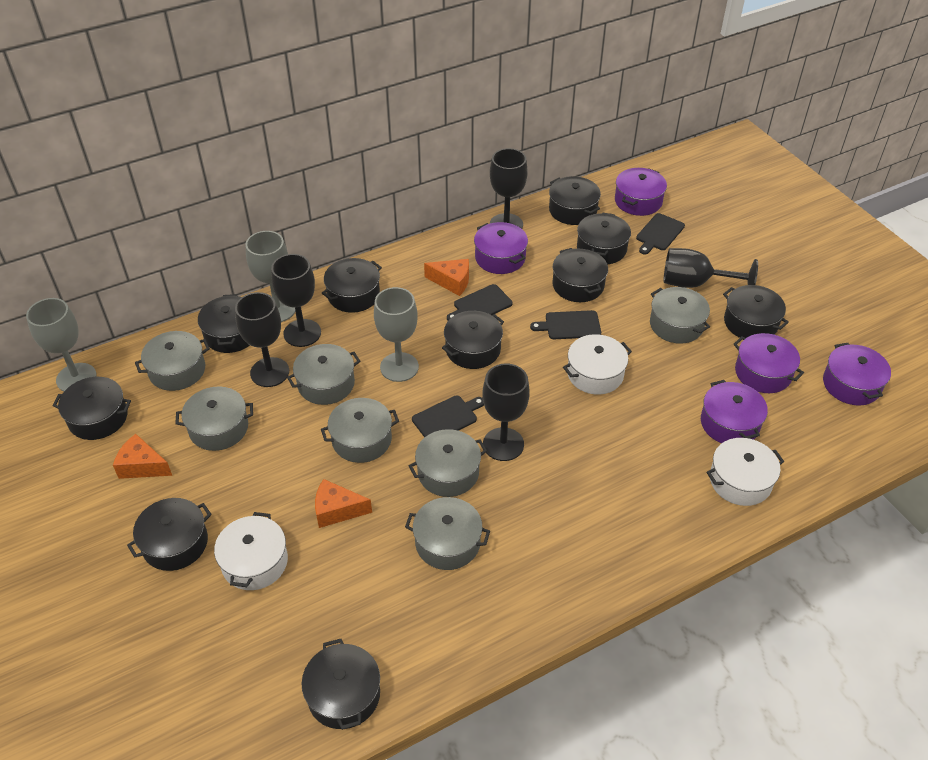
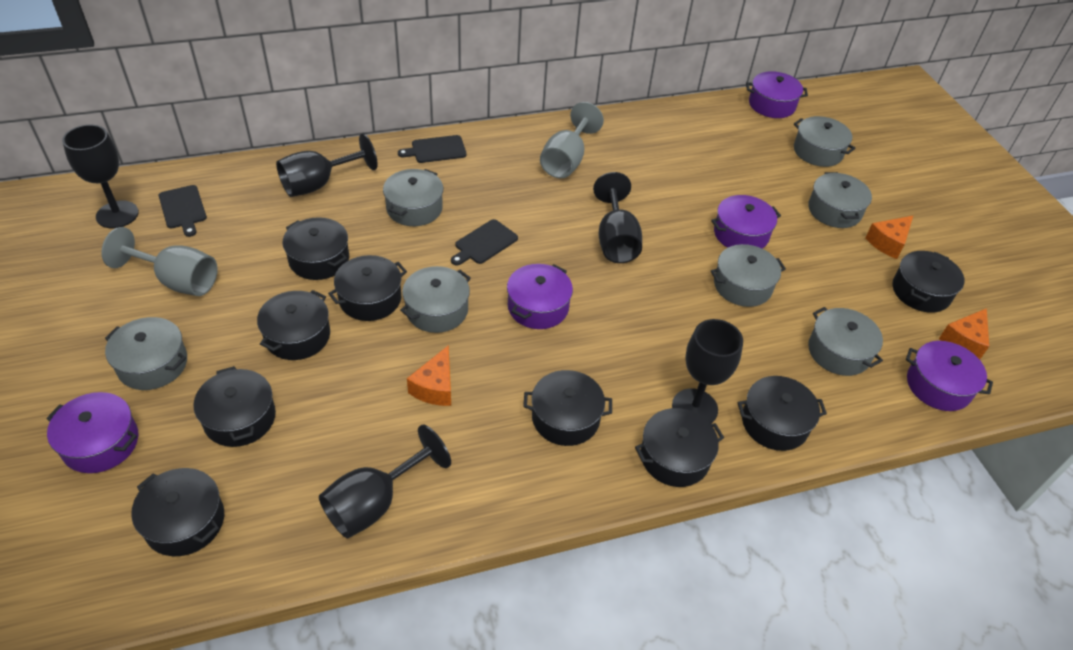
black cutting board: [412,396,484,438] [447,284,513,321] [530,310,601,339] [636,213,685,254] = 4 -> [159,185,207,237] [398,135,467,163] [451,219,518,266] = 3
black pot: [53,377,131,440] [127,498,212,571] [198,294,250,353] [302,639,380,730] [322,258,382,313] [442,311,504,369] [549,176,601,225] [552,248,608,302] [577,213,631,265] [723,285,789,338] = 10 -> [131,468,224,556] [194,366,276,447] [257,290,330,360] [283,217,349,280] [328,255,407,321] [523,370,612,446] [635,408,724,487] [737,376,827,451] [893,251,964,313] = 9
grey goblet: [26,298,97,391] [245,231,295,322] [374,287,419,382] = 3 -> [102,227,218,296] [540,102,604,178] = 2
white pot: [214,512,288,590] [563,334,632,395] [707,438,784,506] = 3 -> none = 0

